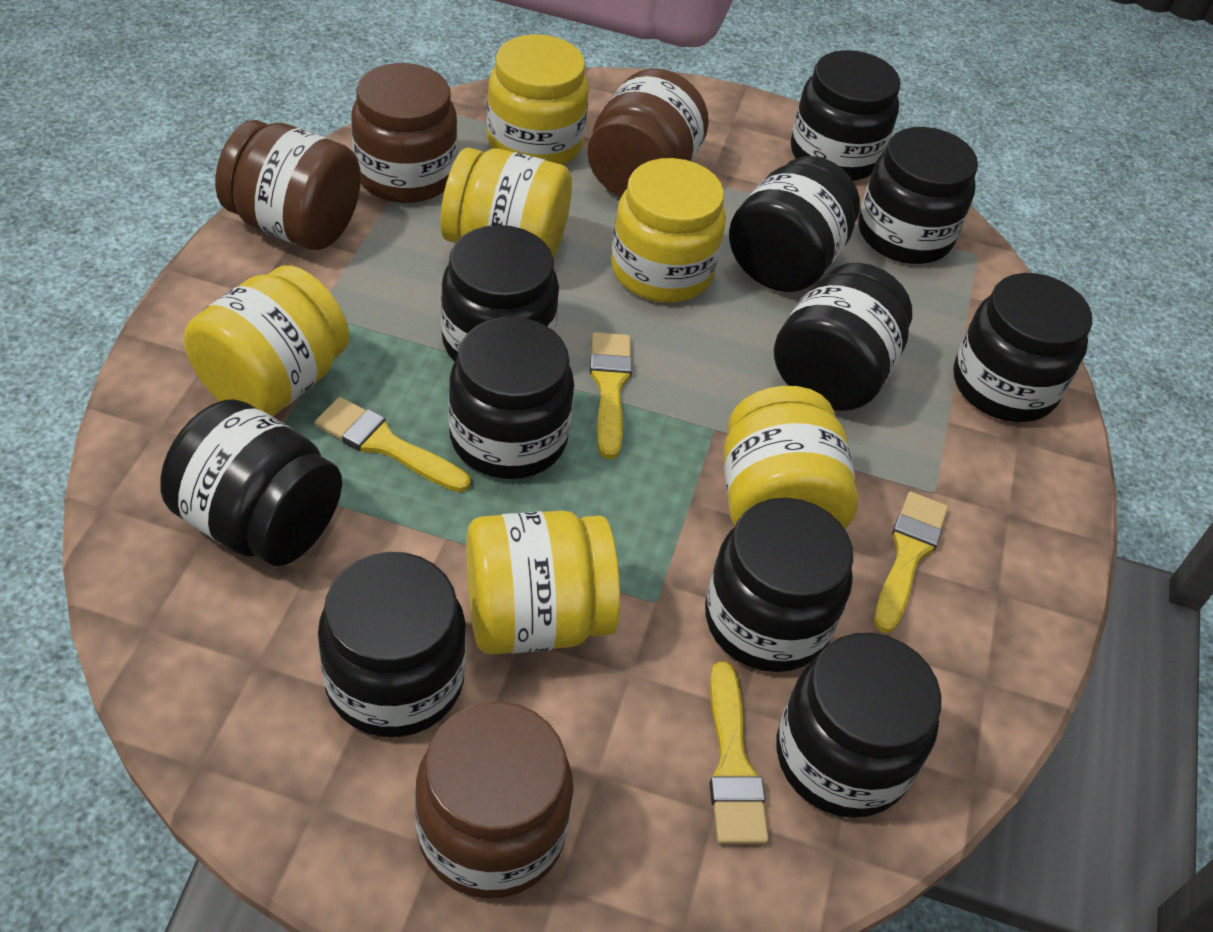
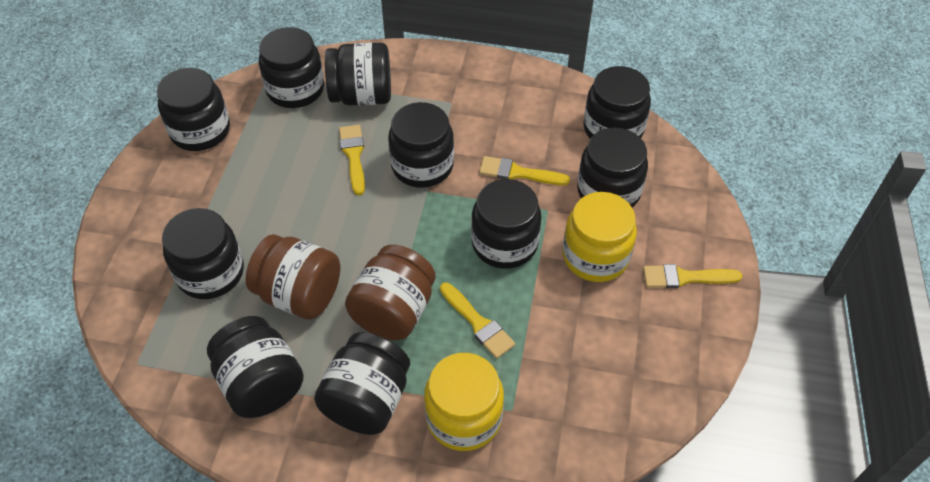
black jar: [161,399,342,566] [318,552,466,737] [441,225,559,362] [448,317,574,479] [705,498,853,672] [729,156,860,292] [774,263,912,411] [777,633,942,818] [791,50,900,181] [858,127,978,264] [954,273,1092,422] = 11 -> [157,68,230,151] [162,208,244,299] [207,316,304,418] [259,27,324,108] [314,332,410,435] [325,42,391,106] [388,102,454,188] [471,179,541,269] [577,128,648,208] [584,66,651,139] = 10
brown jar: [215,120,361,250] [351,63,457,203] [415,701,574,899] [587,68,709,197] = 4 -> [246,234,340,320] [345,245,436,340] = 2
yellow jar: [184,265,349,417] [441,148,572,259] [466,510,620,655] [487,34,589,165] [611,158,726,302] [723,386,858,529] = 6 -> [424,353,504,451] [563,192,637,282] = 2

